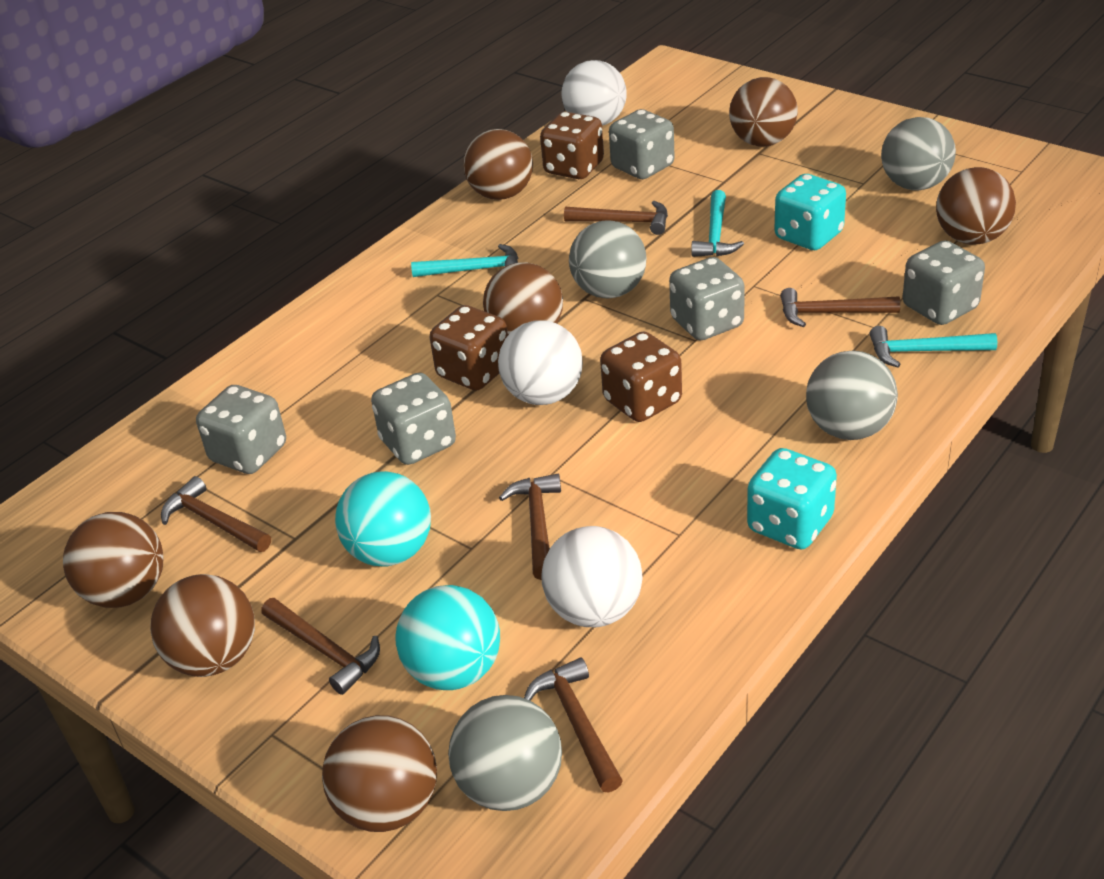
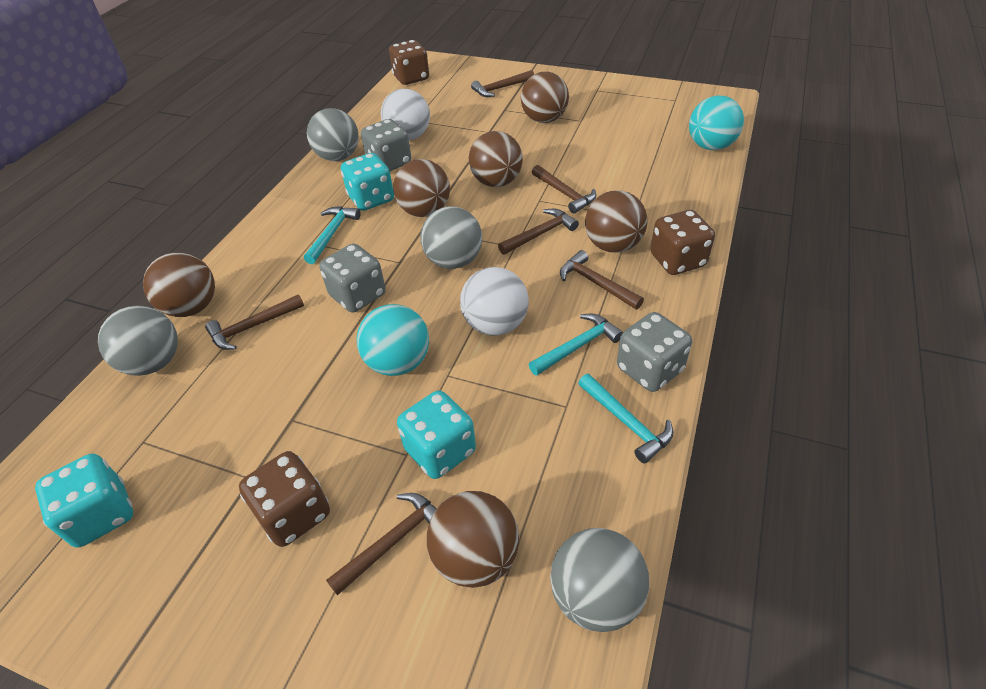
brown ball: [63,512,163,608] [150,574,255,677] [322,715,437,832] [463,129,533,200] [483,262,563,335] [729,77,798,147] [936,167,1016,244] = 7 -> [143,252,215,317] [393,159,450,217] [427,491,519,588] [469,131,523,187] [521,72,569,123] [585,190,647,253] = 6
grey dice: [196,385,286,474] [371,373,456,465] [609,109,675,179] [669,257,745,341] [903,240,985,325] = 5 -> [319,244,386,313] [361,119,412,171] [617,312,692,392] = 3
turquoise dice: [747,448,837,550] [774,174,846,250] = 2 -> [35,454,133,548] [341,153,394,211] [397,390,476,479] = 3
white ball: [498,321,583,405] [541,526,643,627] [562,60,627,126] = 3 -> [381,89,430,140] [460,267,529,336] = 2

